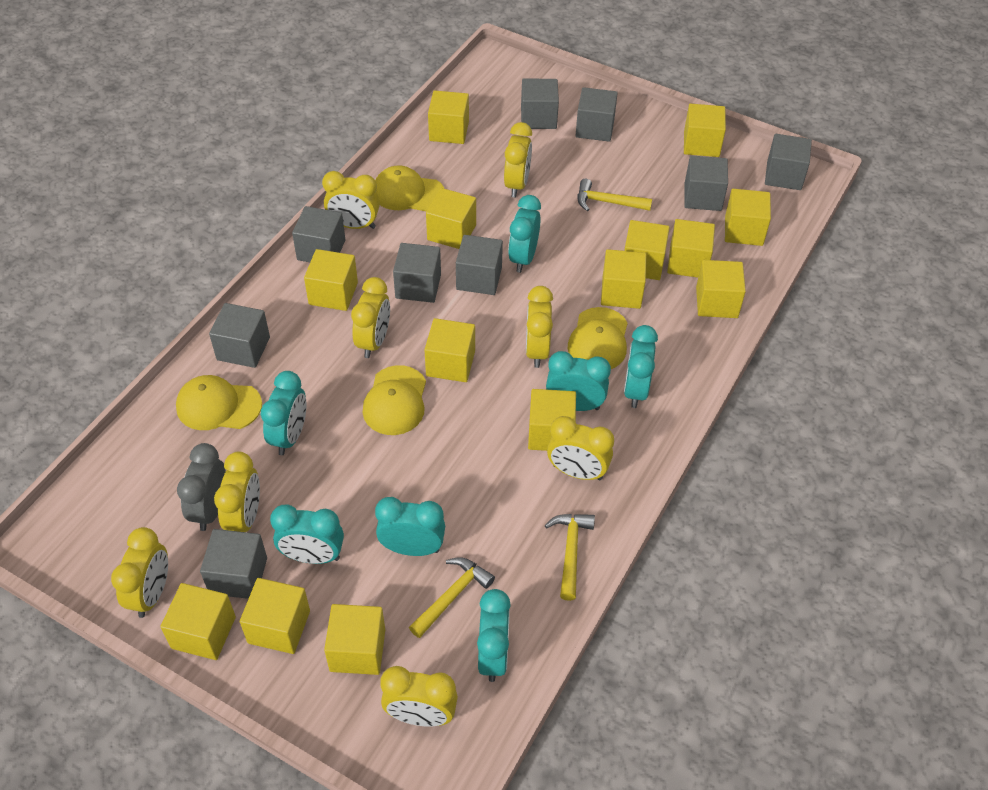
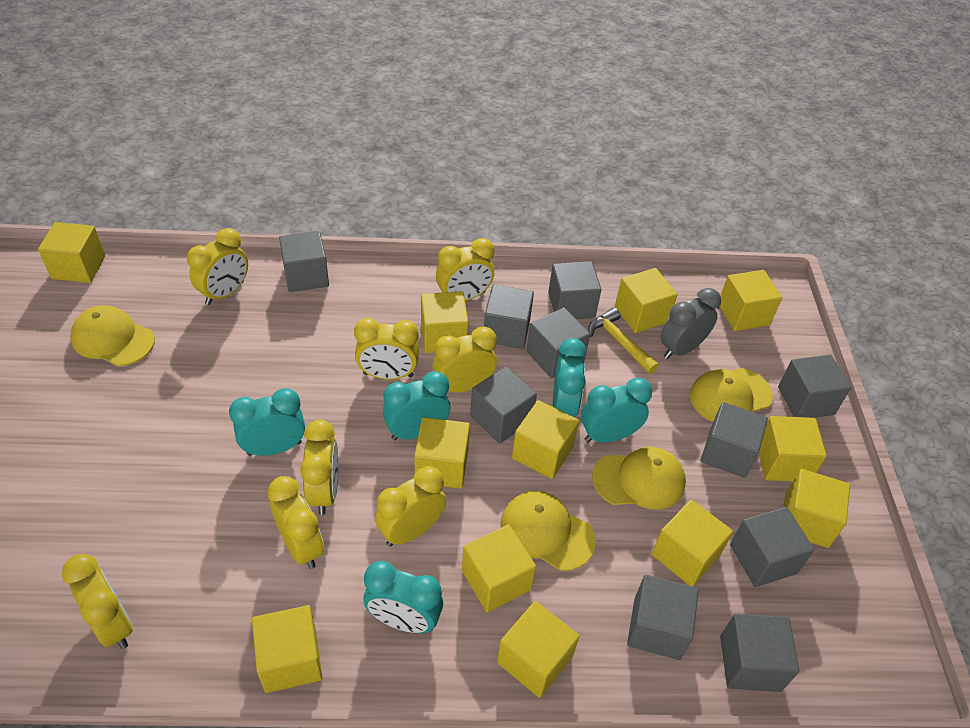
grey cube: [200,529,267,599] [209,303,270,368] [292,206,345,262] [393,243,441,303] [456,235,503,295] [521,79,559,129] [575,87,618,142] [684,155,728,211] [765,134,812,190] = 9 -> [279,231,329,292] [470,366,537,444] [484,284,534,349] [526,307,590,378] [548,261,601,319] [627,575,699,660] [701,402,768,478] [720,613,799,692] [730,507,814,587] [778,355,851,418] = 10
turquoise clock: [261,371,306,455] [270,504,344,564] [375,497,445,556] [477,589,511,682] [508,195,541,273] [546,351,611,411] [624,325,658,408] = 7 -> [229,388,305,456] [363,561,443,633] [383,371,450,440] [553,338,586,417] [581,378,652,443] = 5
yellow cube: [160,583,236,660] [240,578,310,654] [304,249,358,311] [324,604,385,675] [424,318,475,382] [426,188,476,249] [428,90,469,144] [528,389,576,451] [601,249,647,309] [624,220,670,280] [667,219,715,278] [684,104,726,157] [696,260,746,318] [725,189,771,246] = 14 -> [38,222,105,283] [252,605,322,693] [414,417,470,489] [421,291,469,353] [462,524,536,612] [497,601,580,698] [512,400,579,479] [615,268,678,333] [652,499,733,587] [720,270,782,331] [759,416,827,482] [783,469,850,548] = 12
yellow hammer: [409,557,495,638] [545,514,595,601] [578,179,652,211] = 3 -> [588,308,659,374] = 1

